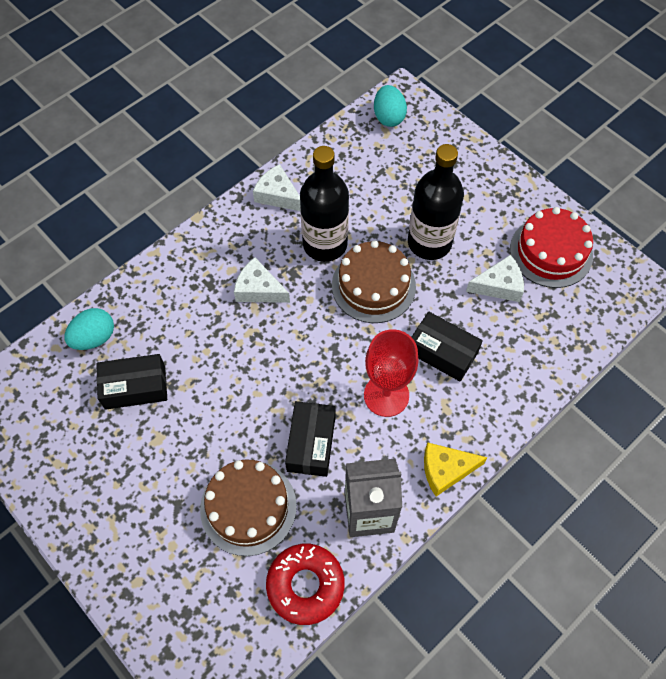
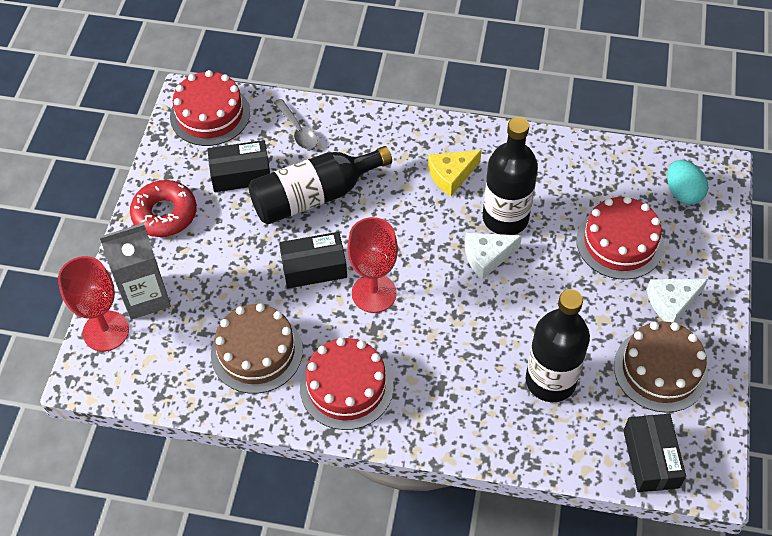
black bottle: [300,146,349,262] [408,144,464,260] = 2 -> [248,146,392,224] [483,117,538,235] [526,289,590,402] = 3
grey spoon: none = 0 -> [274,99,318,149] = 1
red cake: [510,207,593,288] = 1 -> [170,70,250,146] [300,338,394,430] [576,196,664,280] = 3
red goblet: [364,329,418,417] = 1 -> [58,256,129,352] [347,217,398,313] = 2
turquoise egg: [64,308,114,350] [374,85,407,127] = 2 -> [667,160,708,205] = 1
white cheese: [234,257,290,303] [253,164,301,211] [466,255,524,302] = 3 -> [465,233,522,280] [647,279,708,323] = 2

